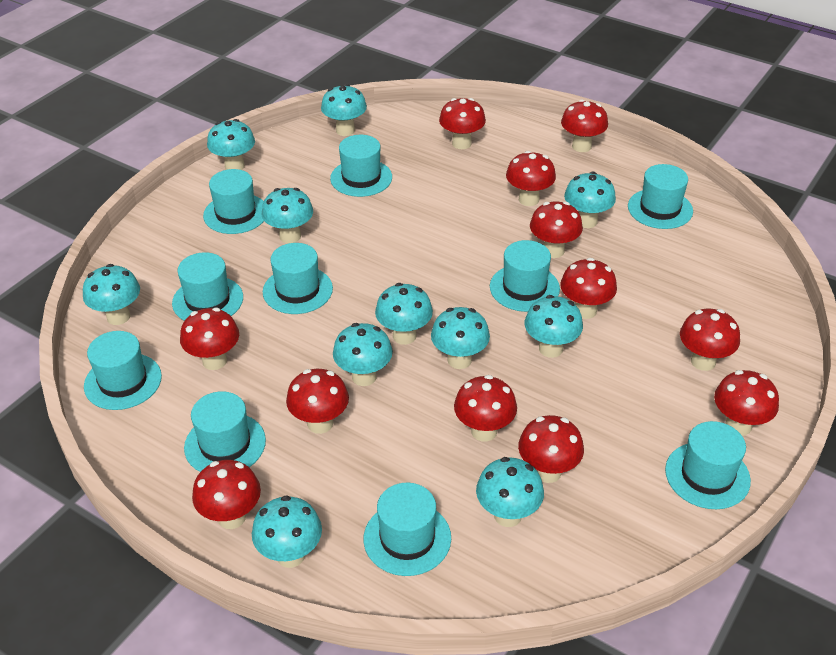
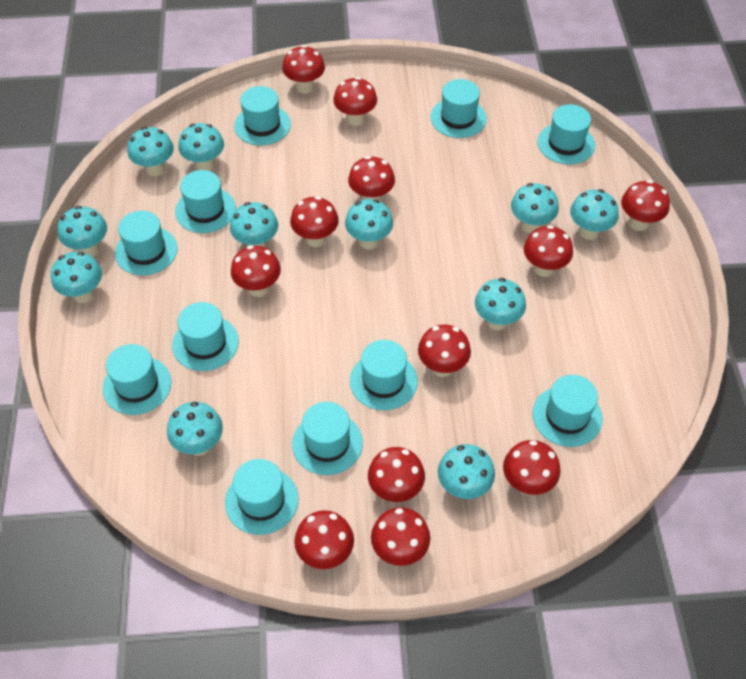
turquoise hat: [84,331,162,410] [172,252,243,321] [184,391,266,472] [203,169,264,234] [263,243,333,314] [330,135,392,197] [364,483,451,576] [490,240,560,312] [628,164,693,229] [665,421,751,509] = 10 -> [103,344,171,415] [115,211,178,276] [172,302,239,371] [175,170,236,233] [225,459,299,535] [234,86,291,145] [292,402,363,475] [350,340,418,410] [430,79,487,138] [533,375,603,447] [537,104,595,164] = 11

